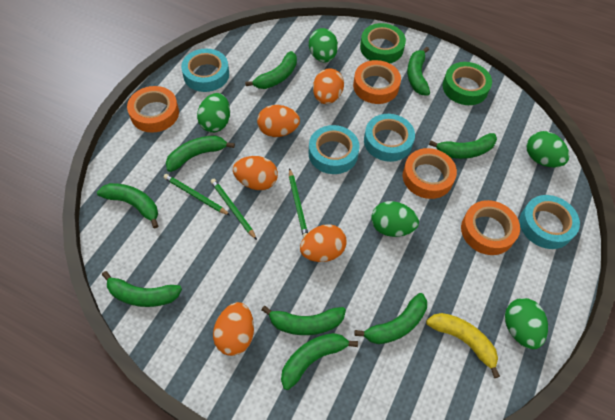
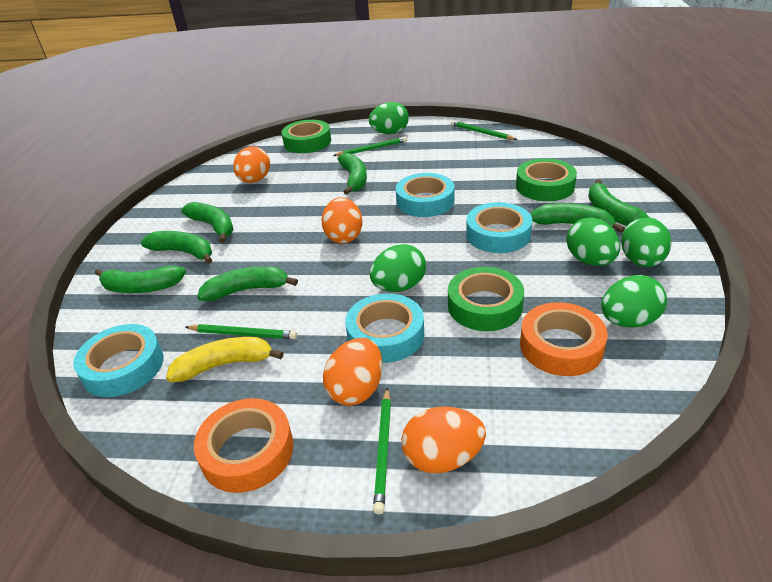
green banana: [97,183,158,228] [102,271,182,307] [166,135,235,172] [245,51,297,89] [262,306,346,335] [281,333,358,390] [354,293,427,344] [407,47,430,96] [429,133,497,159] = 9 -> [95,266,186,293] [141,231,212,264] [181,202,234,243] [197,266,298,301] [338,153,367,195] [530,203,625,233] [588,179,650,226] = 7
green pencil: [163,174,230,215] [211,179,257,240] [289,168,308,238] = 3 -> [185,324,297,339] [333,137,407,156] [373,387,391,514] [451,120,518,140] = 4
green tape: [360,23,406,63] [443,62,492,105] = 2 -> [282,120,331,153] [448,267,524,331] [516,158,577,201] = 3
orange egg: [213,302,254,356] [233,156,278,190] [257,105,300,137] [300,224,347,262] [313,68,344,104] = 5 -> [233,146,270,183] [322,197,363,244] [323,338,383,406] [401,407,486,473] = 4
orange tape: [127,86,179,133] [353,60,401,104] [403,148,457,199] [461,200,520,255] = 4 -> [194,398,294,493] [520,302,608,376] = 2

